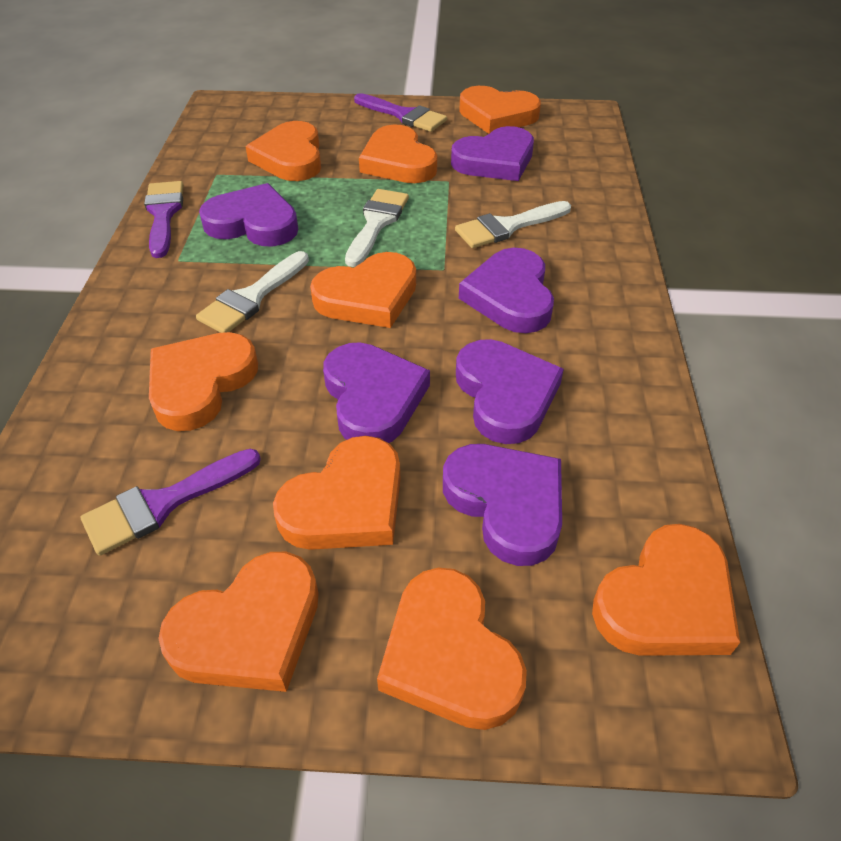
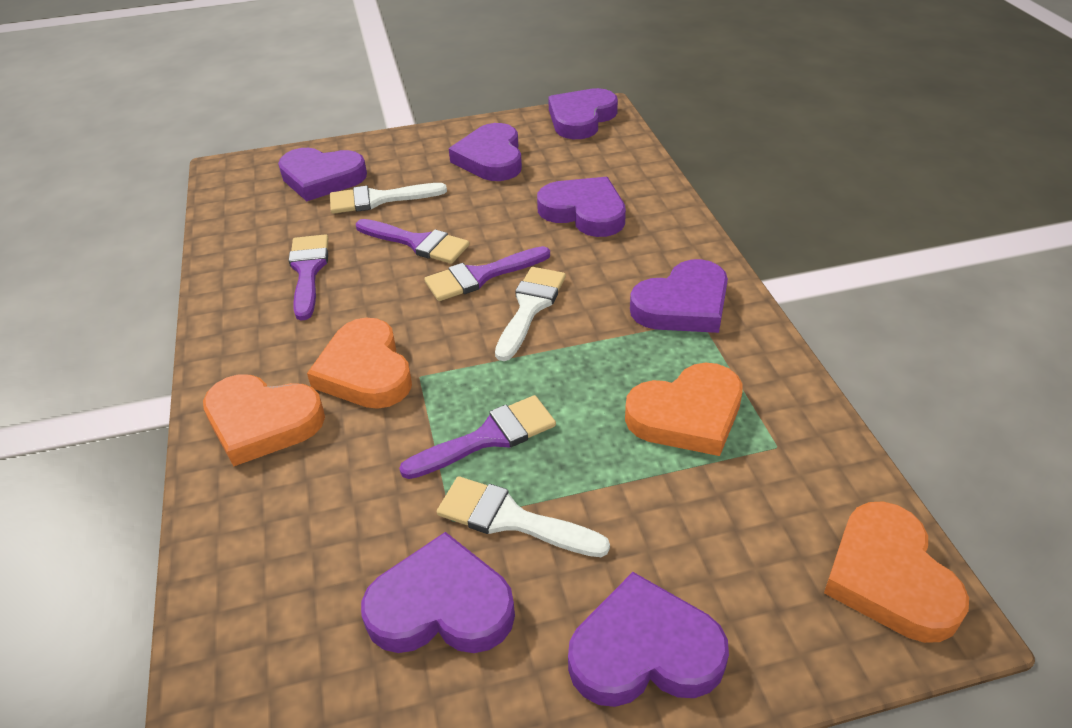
orange heart: [149,332,258,431] [158,552,319,692] [245,121,321,181] [273,436,400,550] [310,252,416,328] [359,124,437,183] [377,567,527,730] [459,86,541,134] [592,524,740,656] = 9 -> [203,375,325,466] [307,318,412,409] [625,363,743,456] [824,501,969,643] = 4
purple brush: [81,449,261,556] [144,181,183,258] [354,93,447,132] = 3 -> [289,234,328,321] [356,219,469,264] [399,395,556,479] [424,246,550,301] = 4
purple heart: [199,183,298,246] [323,342,430,443] [443,444,562,566] [451,126,534,181] [456,339,564,444] [459,248,554,333] = 6 -> [278,148,367,201] [361,532,515,653] [449,123,522,181] [537,177,626,237] [548,88,618,139] [568,572,729,707] [630,259,728,333] = 7

